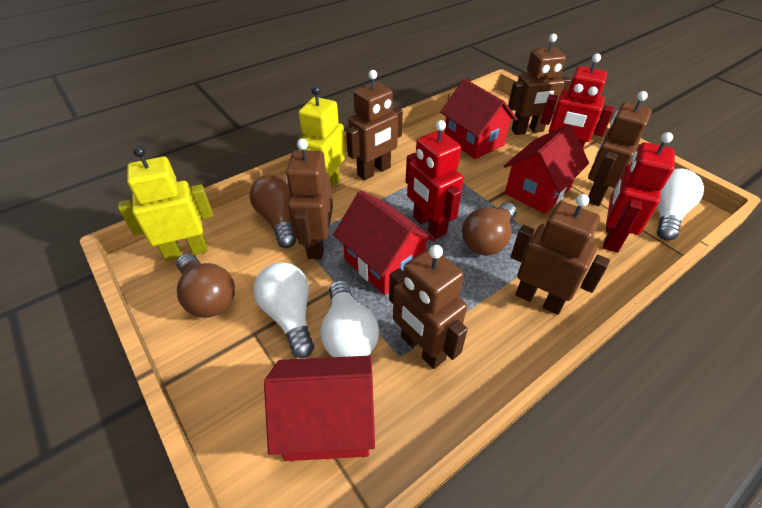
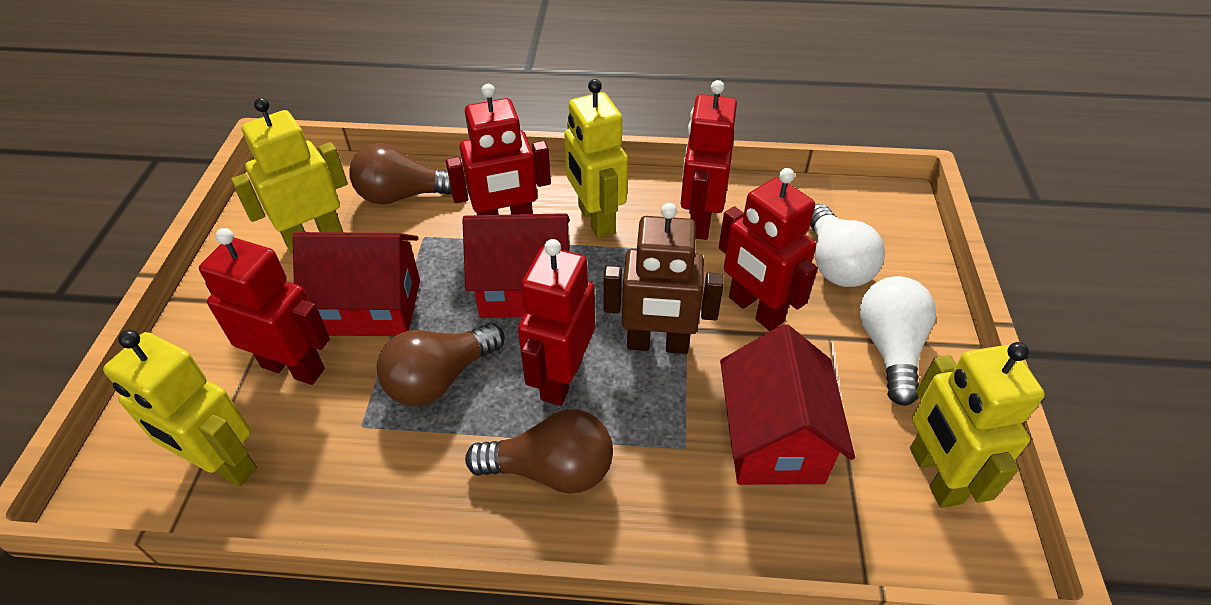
brown robot: [286,139,333,259] [346,70,403,180] [389,245,468,369] [508,34,571,135] [511,194,610,315] [588,91,652,206] = 6 -> [603,203,724,354] = 1
red house: [264,356,375,461] [333,191,436,295] [440,79,517,159] [504,124,589,214] = 4 -> [292,232,420,336] [462,213,570,318] [720,324,855,485] = 3
red robot: [406,120,463,239] [541,53,614,148] [603,132,675,253] = 3 -> [199,228,330,385] [446,84,551,215] [518,239,595,406] [681,80,737,240] [719,168,818,331] = 5
white light bulb: [253,262,314,358] [320,280,379,357] [657,168,704,240] = 3 -> [810,204,885,287] [860,276,936,406] = 2
yellow robot: [118,146,213,262] [298,85,346,186] = 2 -> [103,330,257,487] [231,98,348,255] [564,79,628,239] [910,342,1045,508] = 4

